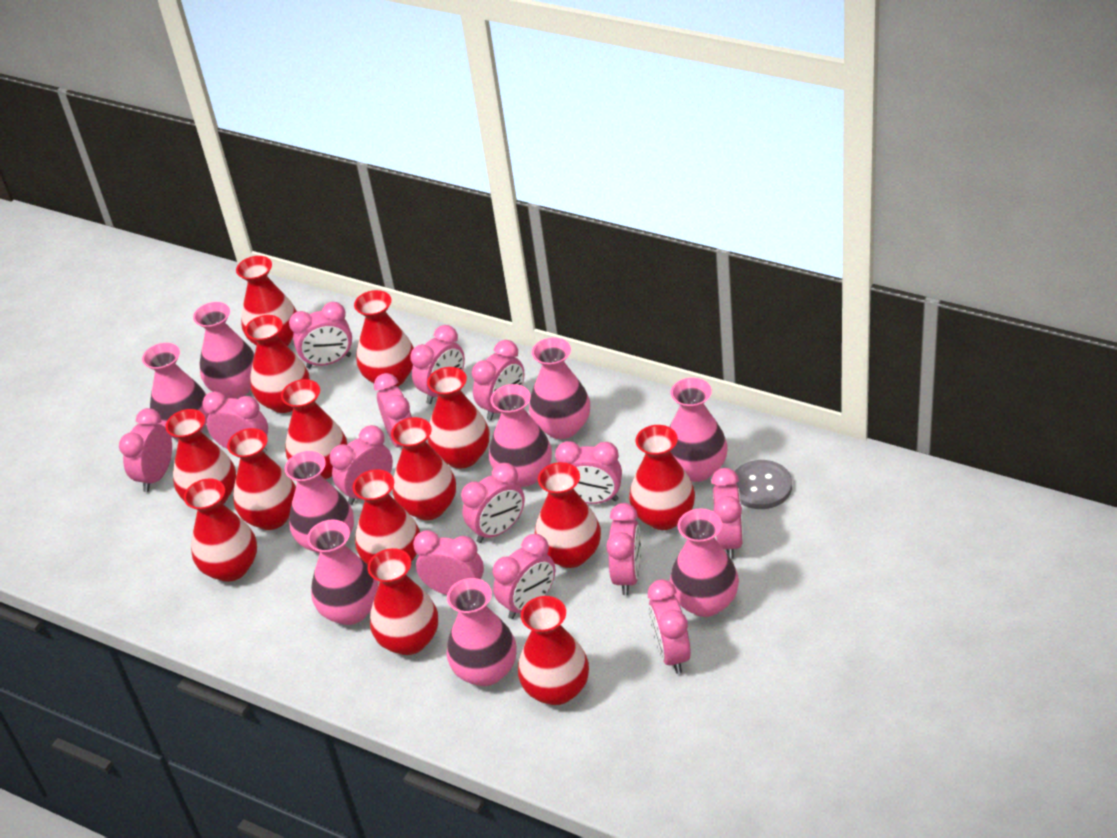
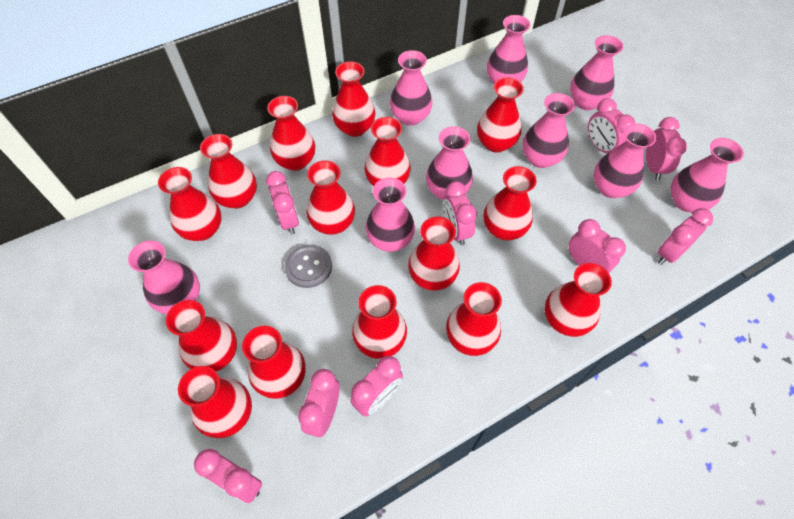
pink clock: [119,408,172,492] [202,391,268,453] [289,302,352,369] [330,425,393,505] [374,373,412,448] [410,325,465,404] [413,530,484,595] [461,463,525,543] [472,340,524,421] [492,534,555,619] [555,441,622,504] [606,503,641,595] [648,579,691,674] [711,468,743,559] = 14 -> [194,449,262,503] [266,171,299,234] [298,369,340,437] [350,356,403,417] [443,181,477,245] [569,219,626,273] [588,98,635,153] [646,117,687,180] [658,208,713,265] = 9
red vase: [165,409,236,504] [184,478,257,582] [227,428,296,530] [236,256,297,346] [245,315,310,413] [281,379,347,479] [353,469,420,565] [354,290,414,387] [368,548,438,655] [391,417,456,520] [427,367,489,469] [518,596,589,705] [535,462,601,568] [629,425,695,530] = 14 -> [158,167,222,241] [166,300,237,371] [178,366,252,438] [200,134,257,208] [242,326,305,399] [267,96,315,171] [306,160,355,235] [332,61,375,137] [352,285,407,359] [364,117,411,186] [408,217,460,291] [446,282,502,356] [477,77,524,153] [484,166,537,240] [545,263,612,337] = 15

